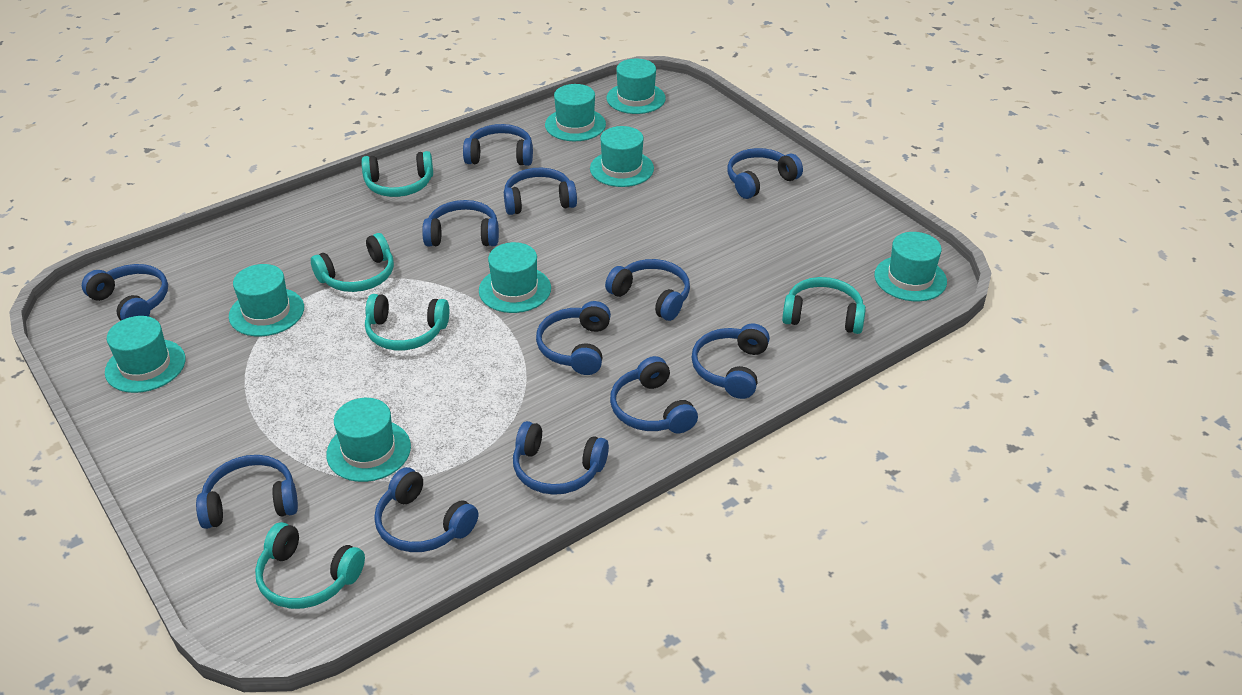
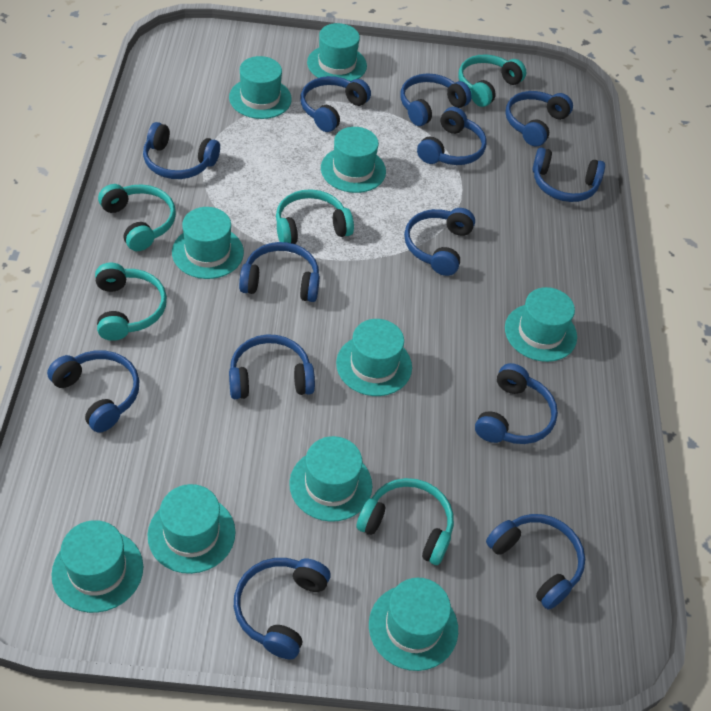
blue headphones: [82,264,168,321] [196,455,298,529] [374,467,478,552] [422,200,499,246] [463,124,533,166] [504,168,577,215] [513,421,609,495] [536,301,611,375] [605,259,690,321] [610,356,698,433] [691,323,770,399] [727,148,803,199] = 12 -> [47,350,140,433] [143,122,220,179] [229,334,315,399] [234,558,331,659] [239,242,320,302] [301,76,371,132] [400,73,472,126] [404,208,475,276] [417,107,487,165] [475,363,558,444] [486,514,585,610] [505,91,573,147] [532,147,605,202] = 13
turquoise hat: [105,316,186,393] [229,264,304,336] [326,398,411,482] [479,242,551,313] [545,84,606,141] [590,126,654,187] [607,59,666,114] [874,232,947,301] = 8 -> [51,520,143,613] [148,484,235,574] [172,207,244,279] [229,56,292,119] [289,436,372,522] [307,23,367,81] [321,127,386,193] [336,319,412,396] [369,578,458,671] [505,287,577,362] = 10

